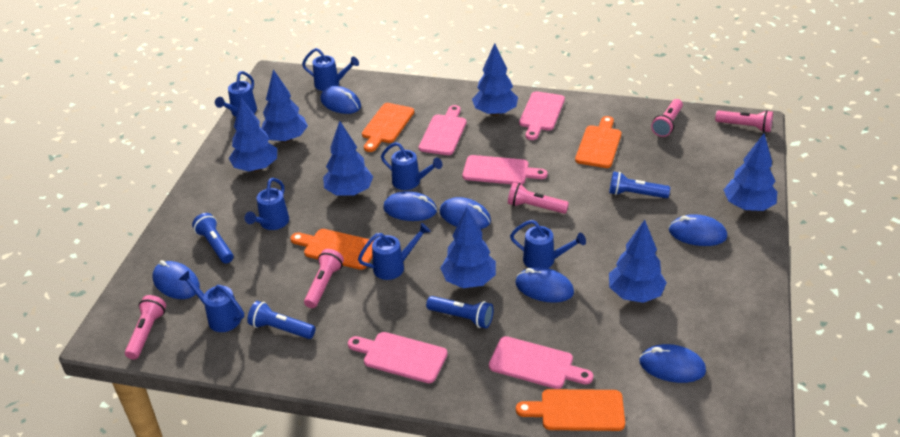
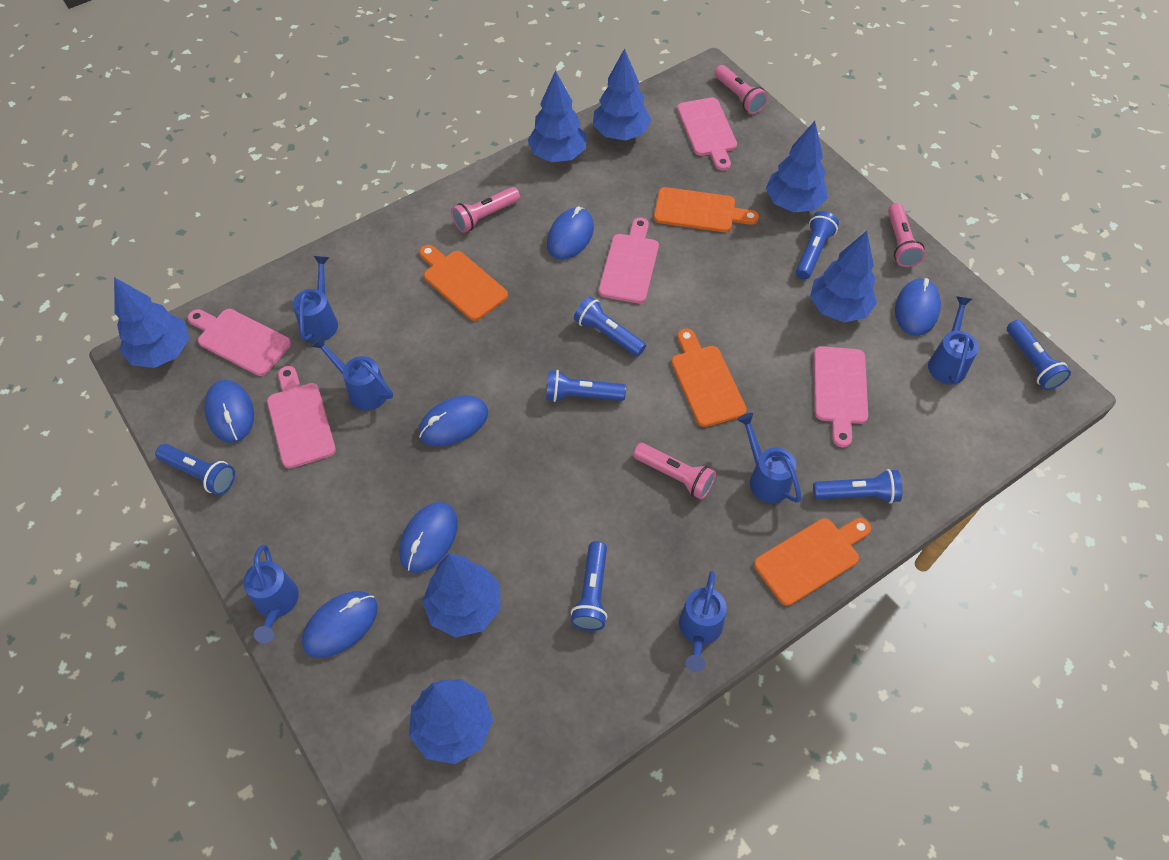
blue flashlight: [192,213,233,263] [247,301,316,339] [426,296,494,328] [609,171,670,198] = 4 -> [155,444,235,495] [546,370,626,402] [571,541,607,631] [574,296,646,357] [796,211,839,279] [813,469,902,504] [1007,320,1071,390] = 7
blue mouse: [152,260,200,299] [320,86,361,114] [383,191,437,221] [440,197,491,229] [515,267,574,303] [639,344,706,383] [669,214,727,246] = 7 -> [204,380,254,443] [302,591,378,658] [399,502,458,573] [419,396,488,447] [547,206,594,260] [895,278,941,336] = 6
blue watering can: [178,270,244,332] [215,71,257,117] [244,178,289,230] [302,48,359,91] [358,223,430,280] [381,142,442,190] [510,220,586,268] = 7 -> [243,545,299,643] [293,256,338,342] [311,336,393,410] [679,571,727,672] [737,413,801,503] [928,296,979,385] = 6
pink flashlight: [125,295,166,359] [304,249,344,308] [508,182,569,214] [651,99,683,137] [715,110,773,133] = 5 -> [451,187,520,233] [633,443,716,500] [715,65,768,114] [888,203,925,267] = 4

